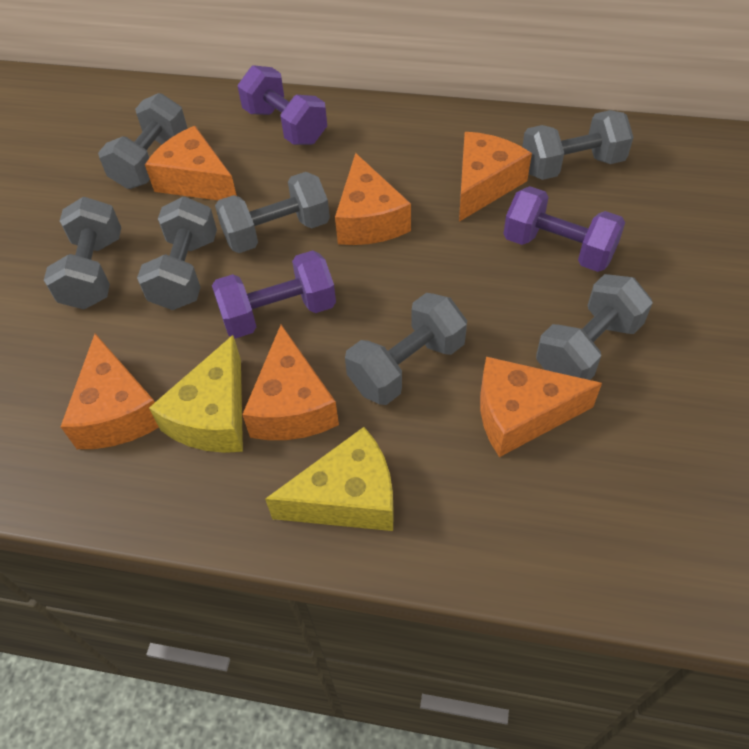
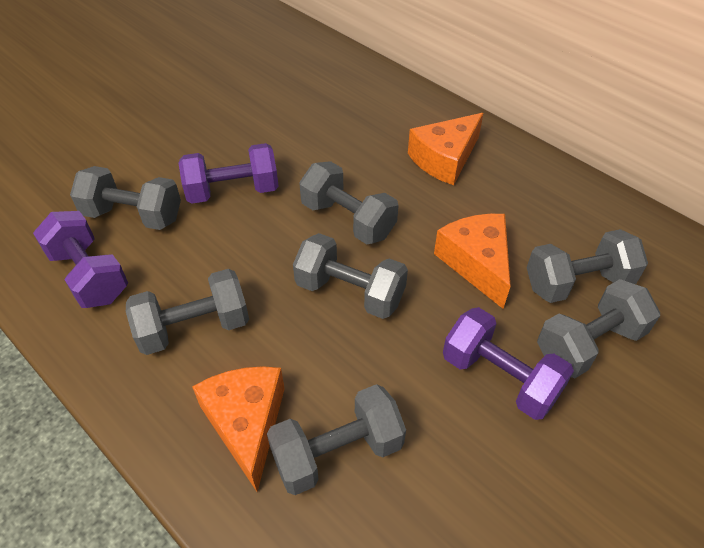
orange cheese: [61,334,159,449] [145,126,237,200] [242,325,339,440] [335,153,411,245] [459,132,532,222] [480,357,602,457] = 6 -> [192,366,285,492] [408,113,483,185] [434,214,511,309] = 3
yellow cheese: [149,335,243,453] [265,427,394,531] = 2 -> none = 0

